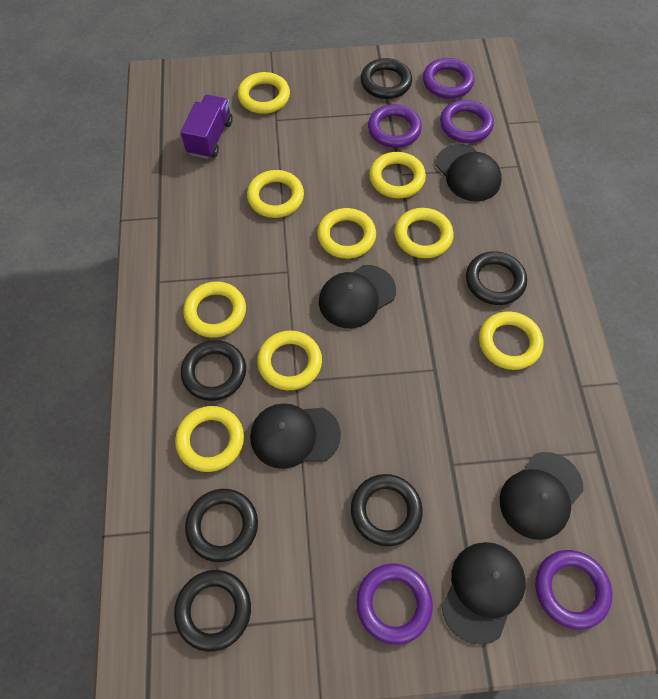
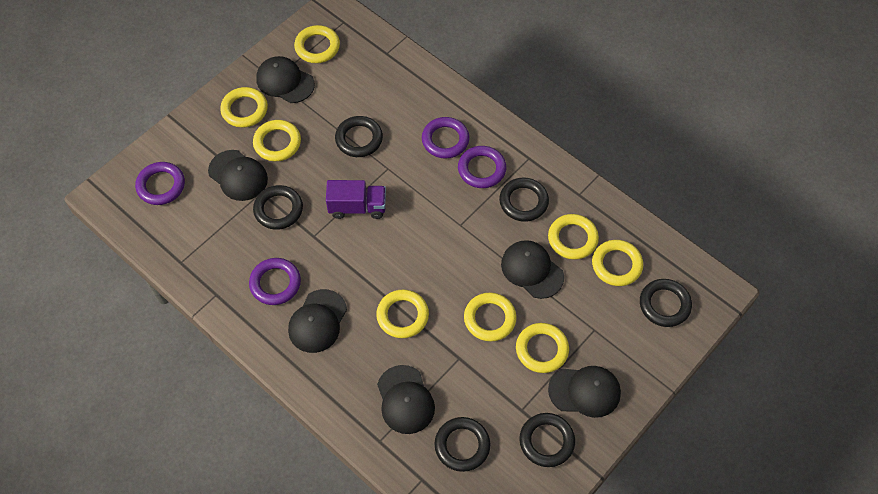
black cap: [250,403,341,469] [319,265,396,328] [436,144,502,201] [441,542,526,645] [500,452,583,540] = 5 -> [208,150,268,201] [256,56,315,103] [288,289,347,353] [377,365,435,434] [501,240,564,299] [548,366,621,418] = 6
purple ring: [356,564,433,645] [368,104,422,148] [423,58,475,99] [440,100,494,143] [535,550,612,630] = 5 -> [135,162,185,205] [249,258,301,305] [422,117,470,159] [458,146,506,188] = 4
yellow ring: [175,406,244,472] [183,282,246,338] [238,72,290,114] [247,170,304,218] [257,331,322,390] [317,208,376,259] [369,152,426,198] [394,208,454,258] [479,311,543,370] = 9 -> [220,87,268,127] [253,120,301,161] [294,25,340,63] [376,290,429,338] [464,293,517,342] [516,323,569,373] [548,214,599,260] [592,240,643,286] = 8

